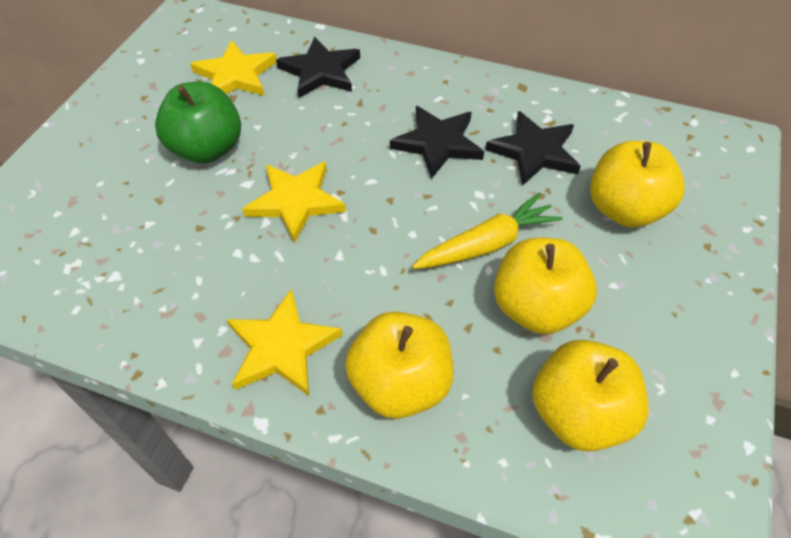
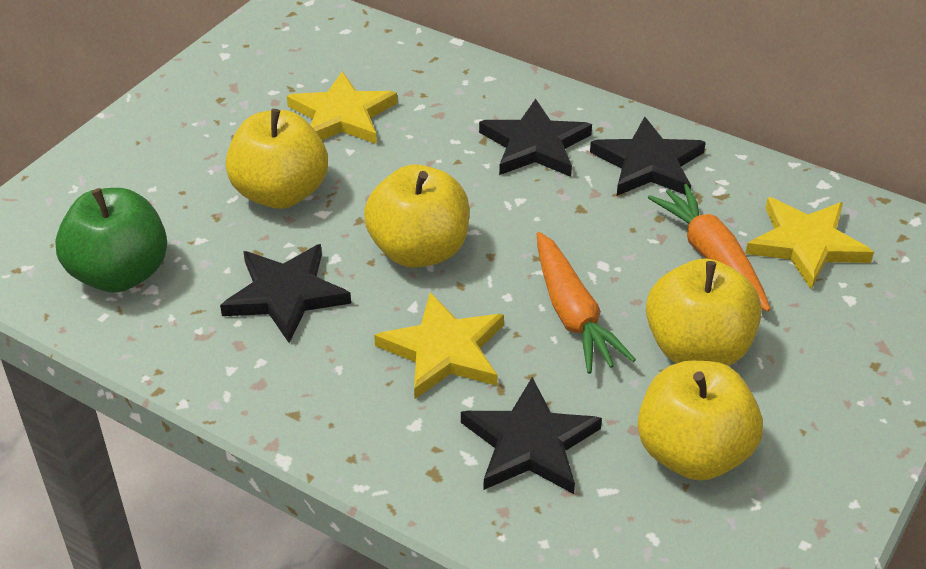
black star: [276,37,360,98] [390,106,484,179] [485,111,581,186] = 3 -> [220,244,351,343] [461,377,602,494] [479,99,592,177] [590,116,706,196] = 4
orange carrot: none = 0 -> [537,232,636,374] [648,184,771,312] = 2
yellow carrot: [412,193,563,269] = 1 -> none = 0

